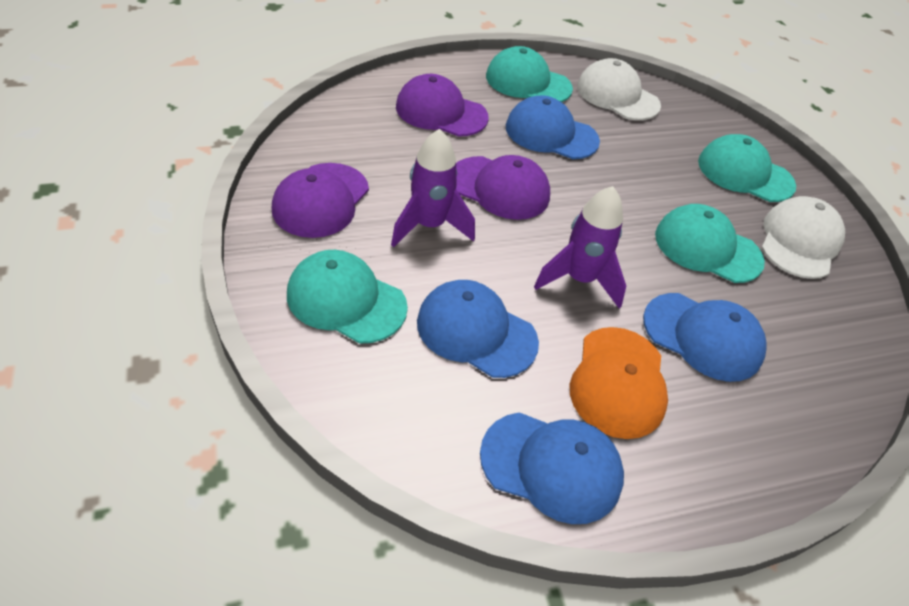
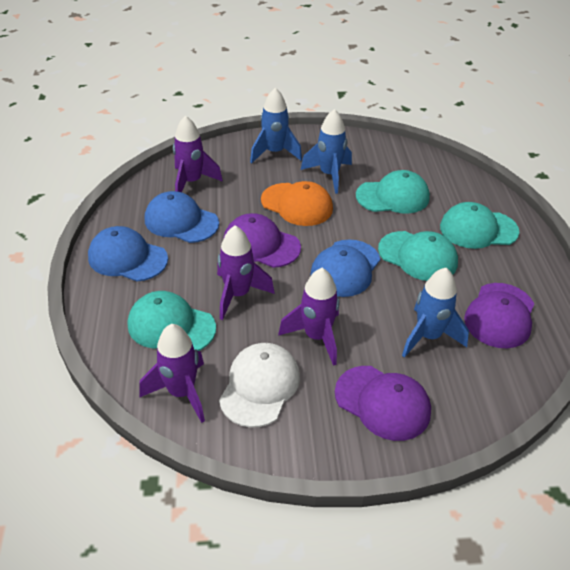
blue cap: [417,280,539,378] [480,412,624,524] [506,95,600,159] [643,293,766,382] = 4 -> [88,226,168,282] [145,191,219,243] [310,239,380,297] = 3
blue rocket: none = 0 -> [250,88,302,163] [301,109,352,194] [402,268,469,358] = 3
purple rocket: [391,129,475,247] [534,186,626,308] = 2 -> [139,324,205,423] [173,115,223,192] [217,225,275,320] [278,268,340,366] = 4
white cap: [577,58,661,120] [761,196,845,279] = 2 -> [219,343,300,428] = 1

